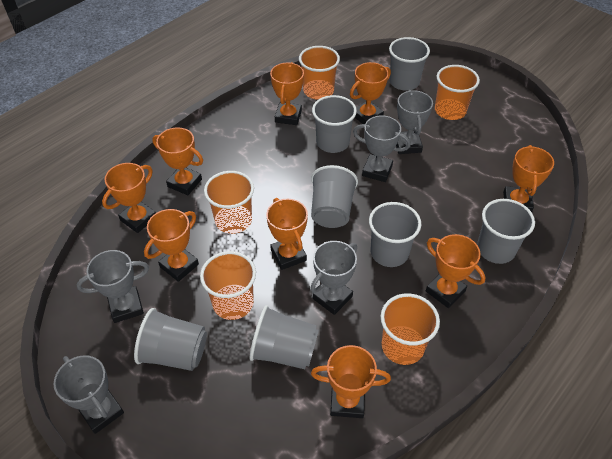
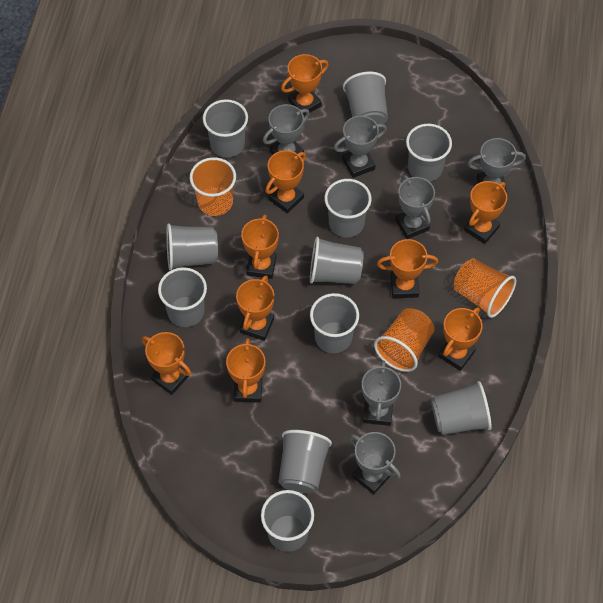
grey cup: [134,308,207,371] [250,305,319,369] [311,165,358,228] [312,95,357,153] [369,202,421,267] [389,37,430,91] [477,199,535,264] = 7 -> [158,267,207,327] [166,223,218,271] [203,99,248,157] [261,490,314,552] [278,430,332,493] [310,237,364,284] [310,293,359,353] [324,179,372,237] [343,72,388,124] [406,124,452,182] [431,381,492,435] = 11
grey trophy: [53,355,124,434] [76,250,149,323] [310,241,357,315] [353,115,411,182] [396,90,433,154] = 5 -> [263,104,310,157] [334,116,387,178] [349,432,401,495] [362,361,401,426] [395,175,435,239] [467,138,526,192] = 6
orange cup: [200,251,256,320] [204,171,254,234] [299,46,340,100] [381,294,440,365] [435,65,480,120] = 5 -> [190,157,236,216] [374,308,435,372] [454,258,516,318] = 3

